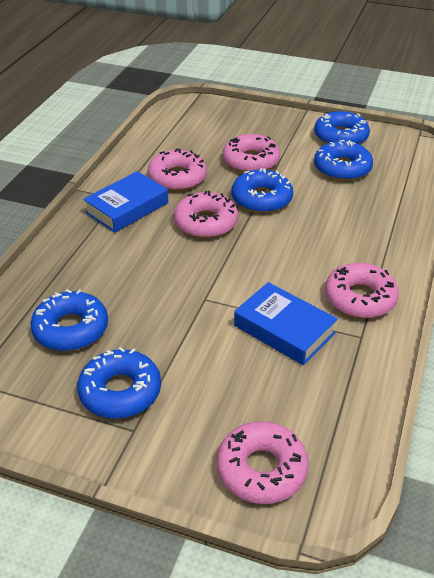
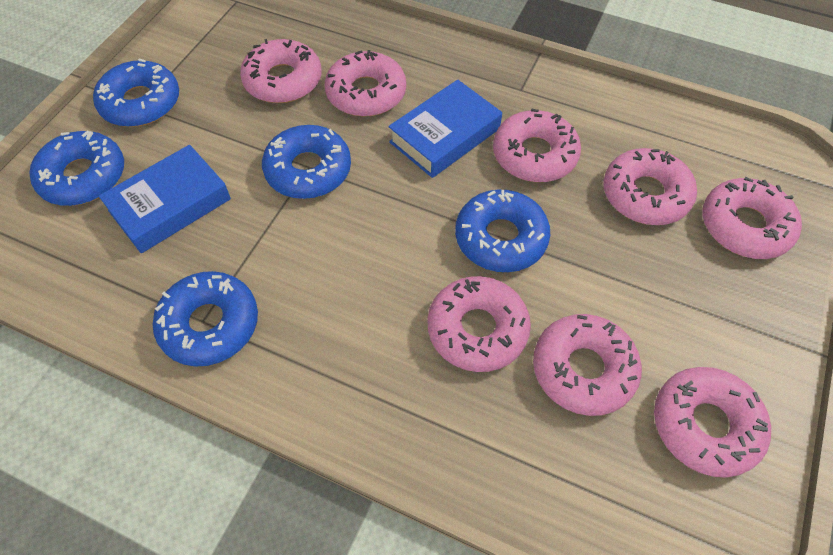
pink donut: [148,148,207,191] [174,191,238,238] [217,421,309,504] [223,134,280,172] [325,263,399,318] = 5 -> [240,39,322,103] [325,50,406,117] [427,276,531,372] [493,108,581,182] [533,314,642,416] [603,148,697,225] [654,367,771,478] [702,177,802,259] = 8

